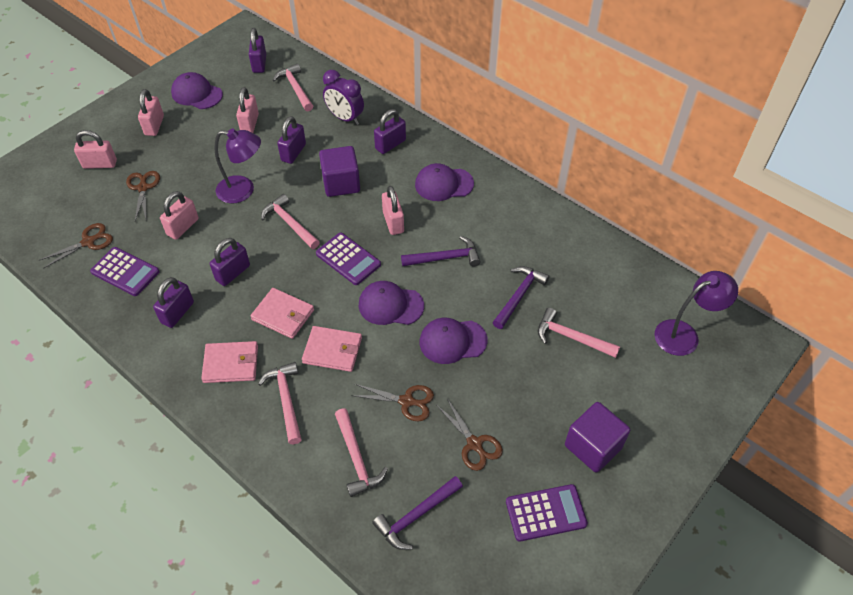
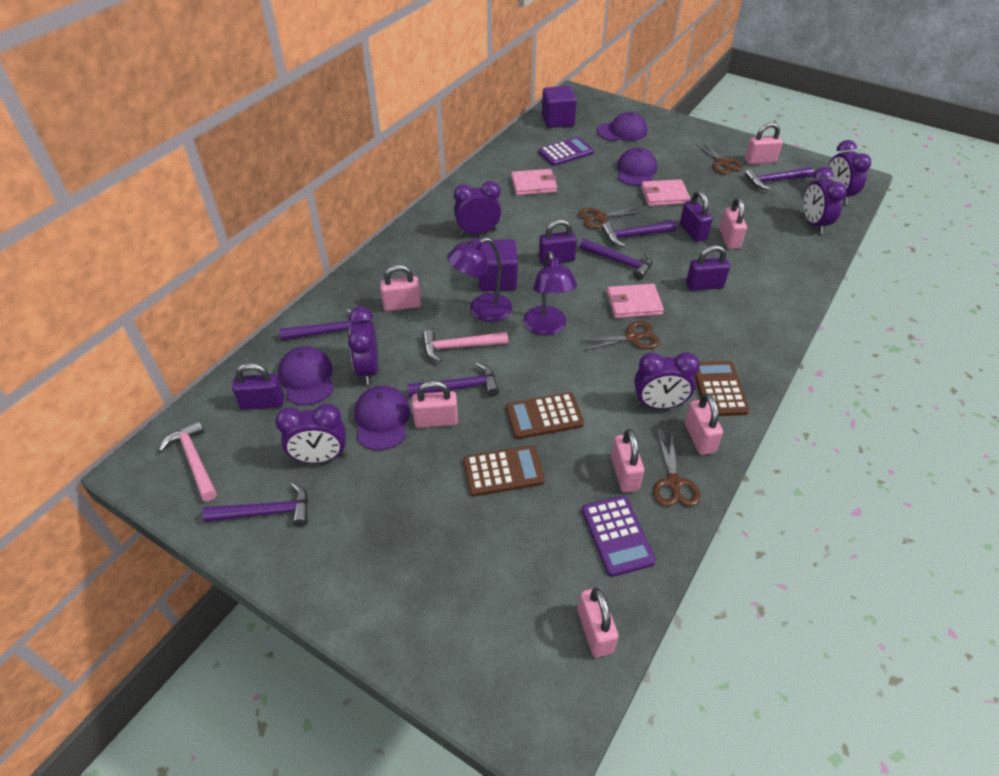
brown calculator: none = 0 -> [463,445,545,496] [506,392,584,439] [694,361,750,416] = 3
pink hammer: [258,362,302,444] [261,194,320,249] [273,64,313,111] [335,408,388,497] [538,308,620,358] = 5 -> [159,420,217,501] [422,330,508,362] = 2
pink padlock: [74,130,117,169] [138,89,164,136] [160,191,199,240] [236,87,259,133] [382,186,404,235] = 5 -> [380,265,421,311] [412,380,458,428] [578,587,619,658] [611,429,644,492] [685,394,723,455] [719,198,747,249] [745,122,783,164] = 7
purple calculator: [90,247,160,296] [316,232,381,285] [506,484,588,542] = 3 -> [538,137,594,166] [582,496,656,577] = 2
purple clock: [323,70,364,125] = 1 -> [275,404,346,463] [348,307,378,385] [454,181,501,236] [634,352,700,409] [803,167,847,234] [827,140,871,204] = 6
purple hammer: [372,476,463,550] [401,236,481,267] [493,266,549,329] = 3 -> [202,482,308,527] [280,309,354,341] [407,362,499,397] [580,239,653,280] [602,221,677,247] [745,167,814,190] = 6
purple padlock: [153,277,194,328] [210,238,250,286] [249,28,266,73] [277,116,306,164] [374,109,406,154] = 5 -> [232,363,284,410] [539,219,577,265] [680,191,713,242] [686,245,730,291] = 4

